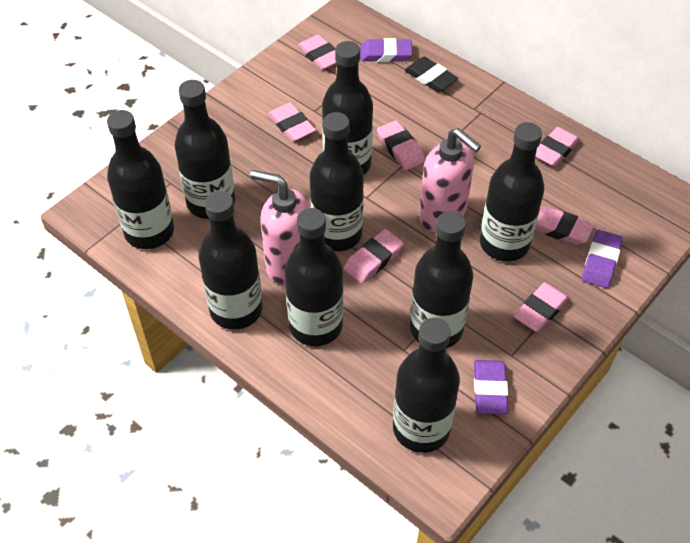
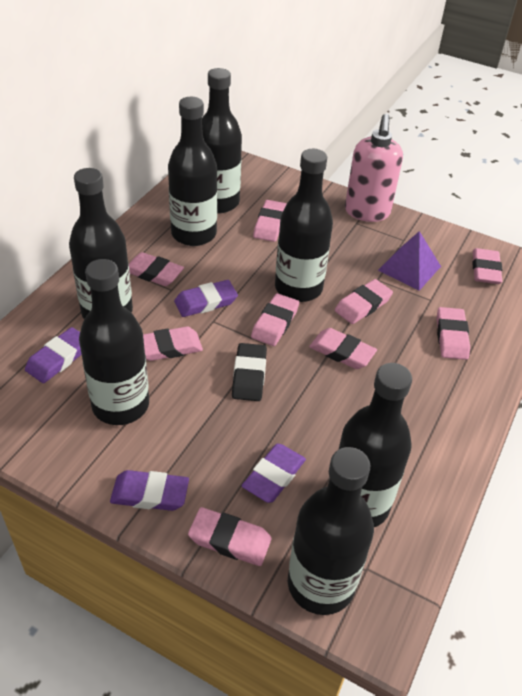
black bottle: [107,110,174,249] [175,80,235,219] [198,191,263,330] [284,208,343,346] [310,112,364,251] [322,41,373,175] [393,318,460,453] [410,211,473,348] [480,122,544,262] = 9 -> [69,168,133,319] [79,259,149,425] [168,97,217,246] [202,68,242,213] [275,149,333,302] [288,447,374,615] [338,363,412,527] = 7
pink eraser: [268,102,316,142] [298,35,337,70] [344,229,404,284] [377,120,425,170] [513,282,569,332] [535,127,580,167] [535,206,594,245] = 7 -> [129,252,184,286] [143,327,203,361] [188,507,271,566] [251,293,299,346] [253,200,287,242] [309,328,377,369] [335,279,393,324] [437,307,470,360] [472,248,502,284] = 9
pink soap dispenser: [250,170,310,285] [419,128,481,233] = 2 -> [345,114,403,222] = 1
purple eraser: [360,38,413,62] [474,360,508,415] [582,230,623,288] = 3 -> [25,327,82,383] [110,470,189,511] [174,280,238,317] [242,444,306,503] = 4
purple pyramid: none = 0 -> [378,231,441,291] = 1

